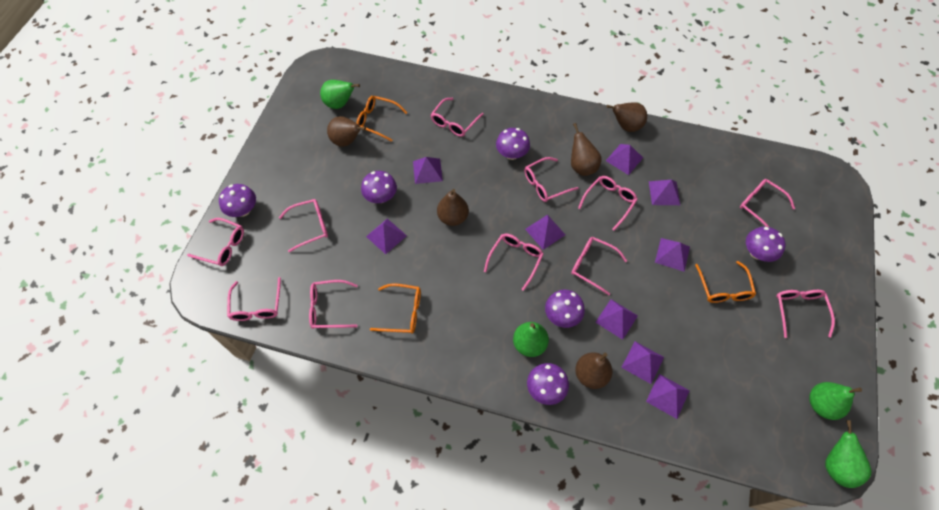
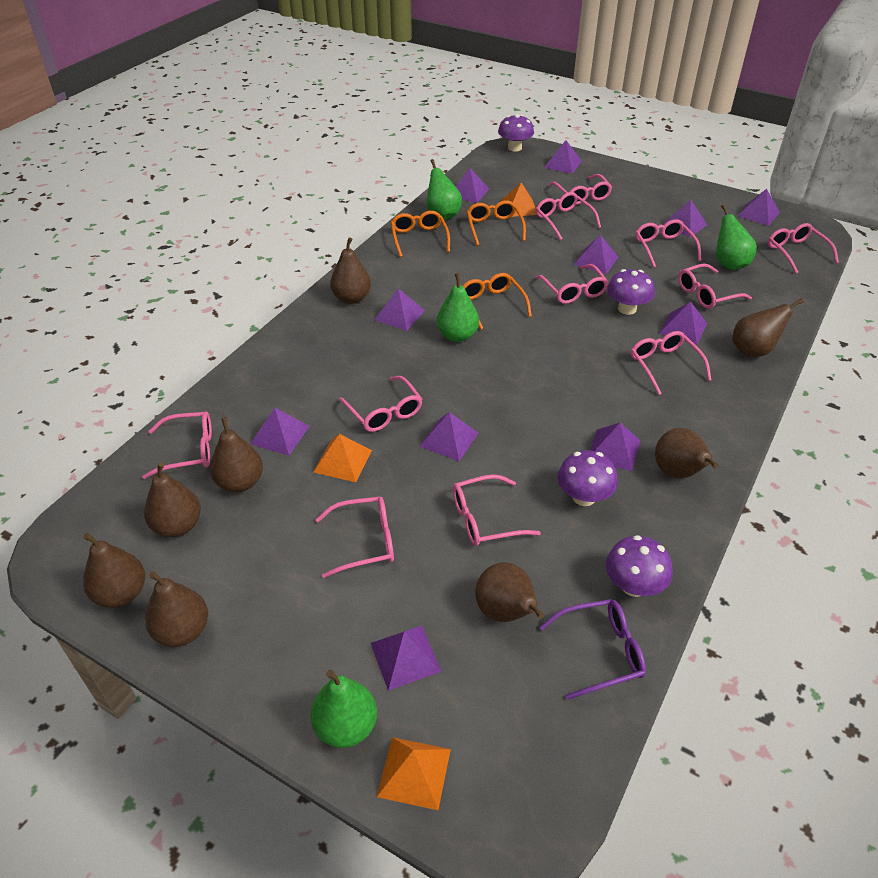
brown pear: [327,116,366,147] [437,189,469,226] [571,123,602,176] [575,352,612,389] [607,102,647,132] = 5 -> [83,533,145,608] [144,462,201,537] [145,571,208,647] [210,417,263,493] [330,237,371,304] [475,562,544,622] [655,428,719,479] [732,298,804,357] = 8
orange pyramid: none = 0 -> [313,434,372,482] [377,737,451,810] [501,182,537,217] = 3
purple glasses: none = 0 -> [539,599,646,700] = 1
purple mushroom: [219,184,256,217] [361,171,397,203] [496,128,530,160] [527,363,569,405] [545,290,585,328] [746,227,786,262] = 6 -> [498,114,534,152] [557,450,618,506] [606,535,673,597] [607,269,655,315] = 4
purple pyramid: [366,219,407,254] [413,157,443,184] [525,215,565,250] [595,299,638,340] [606,144,643,175] [621,342,664,384] [646,374,690,419] [649,180,680,205] [655,238,690,272] = 9 -> [250,408,310,455] [371,626,442,691] [374,288,425,331] [420,412,478,461] [456,168,489,203] [544,140,582,174] [574,235,618,274] [590,423,641,471] [659,302,707,345] [662,199,707,237] [737,189,780,226] = 11

